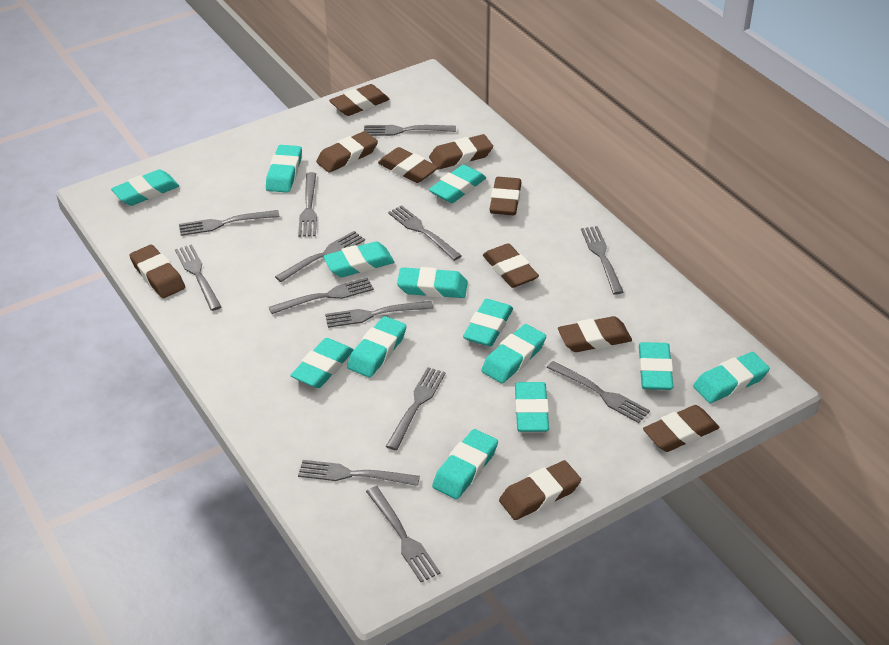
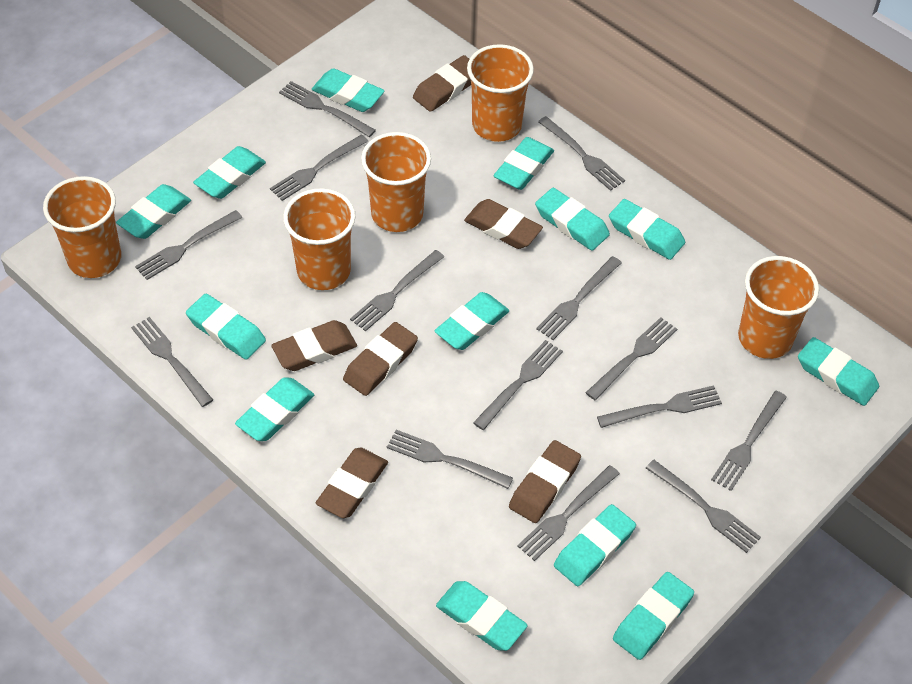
brown eraser: [129,245,185,298] [316,131,378,173] [329,84,390,116] [378,147,439,183] [429,134,493,170] [483,243,539,288] [489,177,522,215] [499,460,581,520] [558,316,632,352] [643,405,720,452] = 10 -> [271,320,357,371] [316,448,388,518] [343,322,418,396] [413,55,471,112] [464,199,543,249] [509,440,581,523] = 6
grey fork: [175,244,221,311] [179,210,280,236] [269,278,374,314] [275,231,365,282] [298,172,317,237] [298,460,420,486] [325,301,433,328] [364,125,456,136] [366,486,441,582] [386,367,446,450] [388,205,462,261] [547,361,650,423] [581,226,623,294] = 13 -> [131,317,213,407] [135,210,243,280] [270,134,368,201] [279,81,376,137] [350,250,444,331] [387,430,513,489] [473,340,563,430] [517,465,620,561] [536,256,622,340] [538,116,625,191] [586,317,677,400] [597,385,722,428] [646,460,761,553] [711,391,787,491] = 14
orange cup: none = 0 -> [43,176,121,278] [283,188,355,290] [361,132,431,232] [467,44,534,142] [738,256,819,359] = 5

